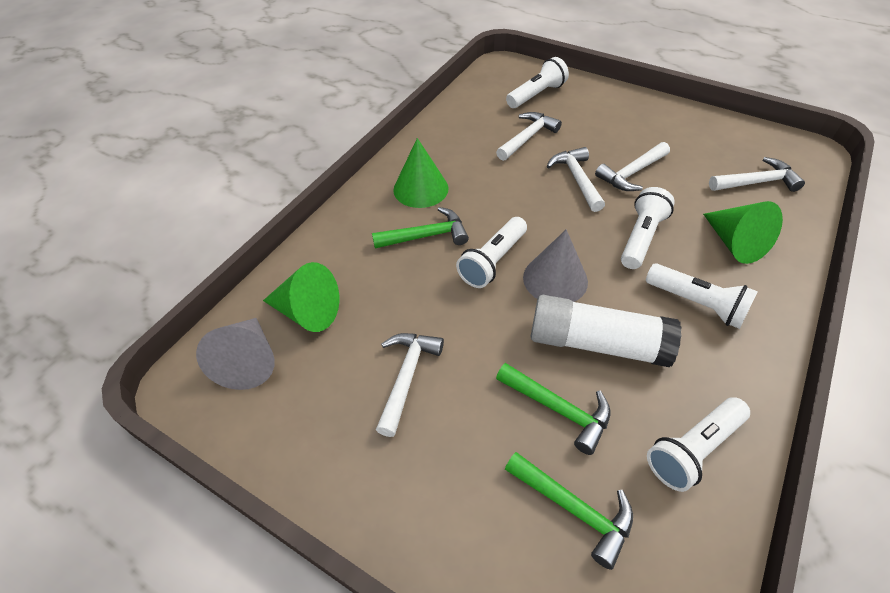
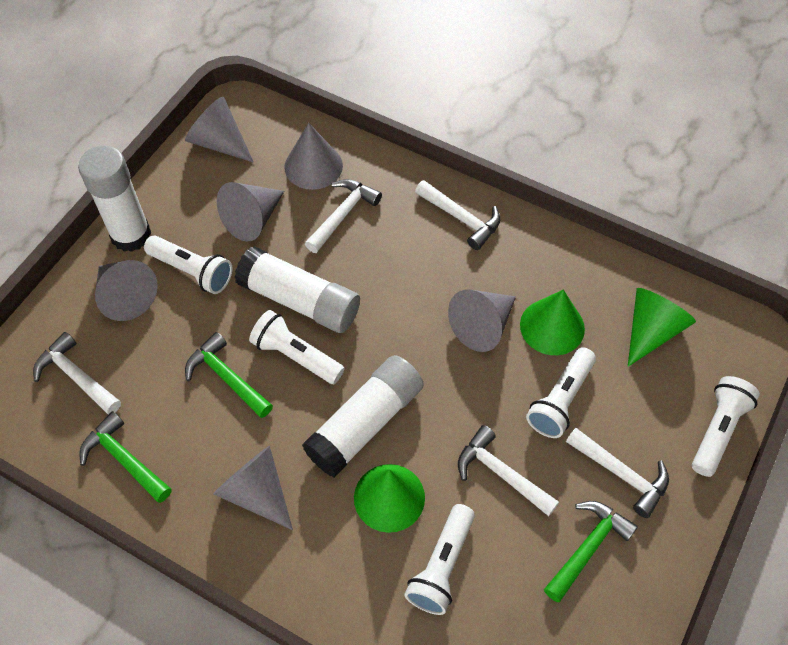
grey cone: [196,318,275,390] [523,229,588,302] = 2 -> [95,260,158,321] [185,97,254,162] [213,446,293,530] [217,182,284,242] [284,123,343,190] [448,290,516,352] = 6
white glue stick: [531,295,682,367] = 1 -> [78,145,151,252] [234,246,360,333] [302,355,424,477] = 3

